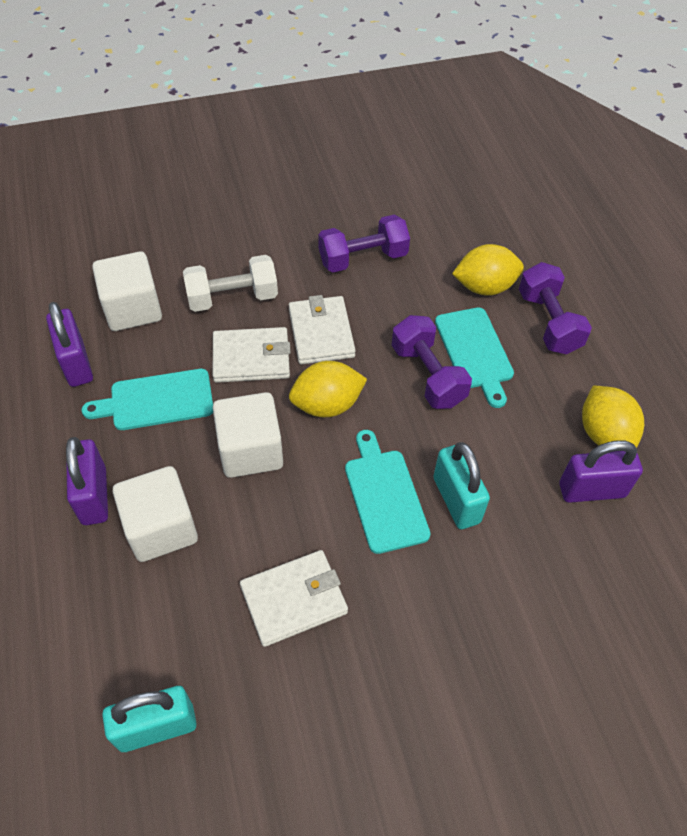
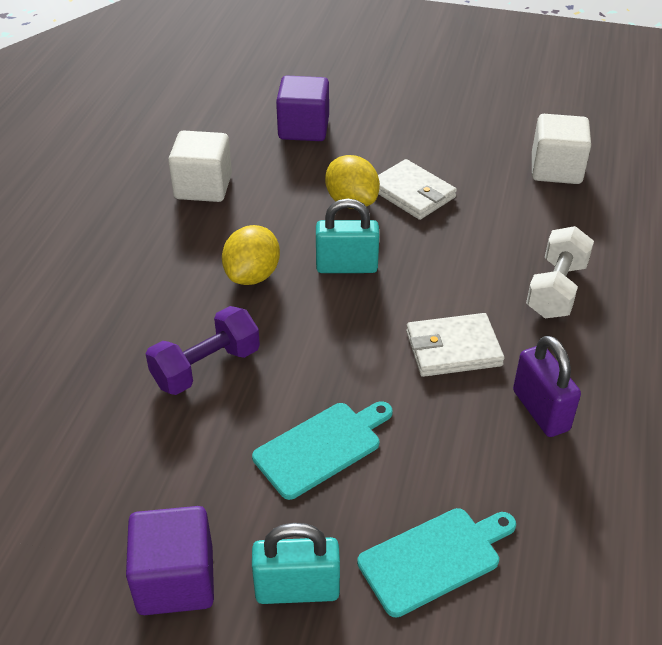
purple cube: none = 0 -> [126,506,214,615] [276,76,329,141] = 2
purple dumbbell: [318,215,410,272] [392,315,472,409] [519,262,592,354] = 3 -> [146,306,260,395] = 1
purple padlock: [46,302,93,387] [66,437,108,525] [559,440,643,503] = 3 -> [513,335,581,437] = 1
turquoise cutting board: [82,369,213,430] [345,430,430,554] [435,307,514,408] = 3 -> [252,401,393,500] [357,508,516,617] = 2
white cube: [92,251,162,331] [113,466,198,562] [213,392,283,478] = 3 -> [168,130,232,202] [532,114,591,184] = 2
white wallet: [213,327,291,383] [240,550,348,647] [289,295,356,365] = 3 -> [378,159,457,220] [406,313,504,377] = 2
yellow lemon: [289,361,367,417] [452,244,524,296] [582,386,644,448] = 3 -> [222,225,280,285] [325,155,380,209] = 2

